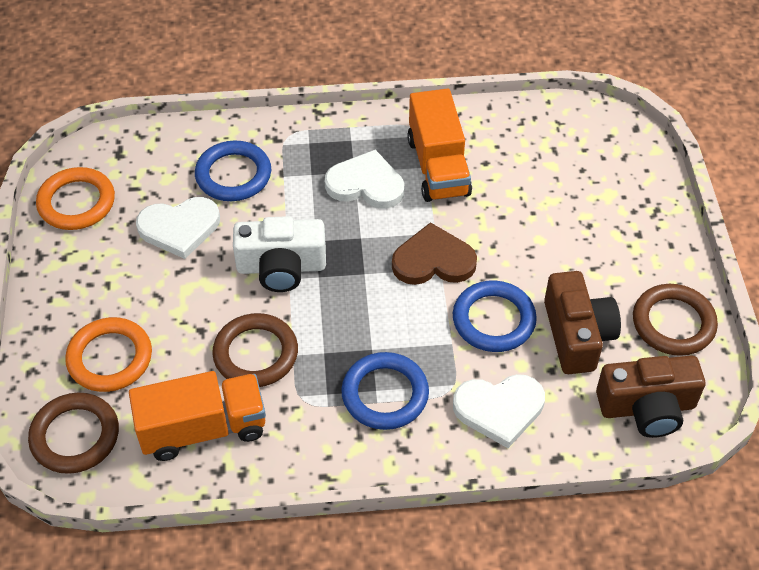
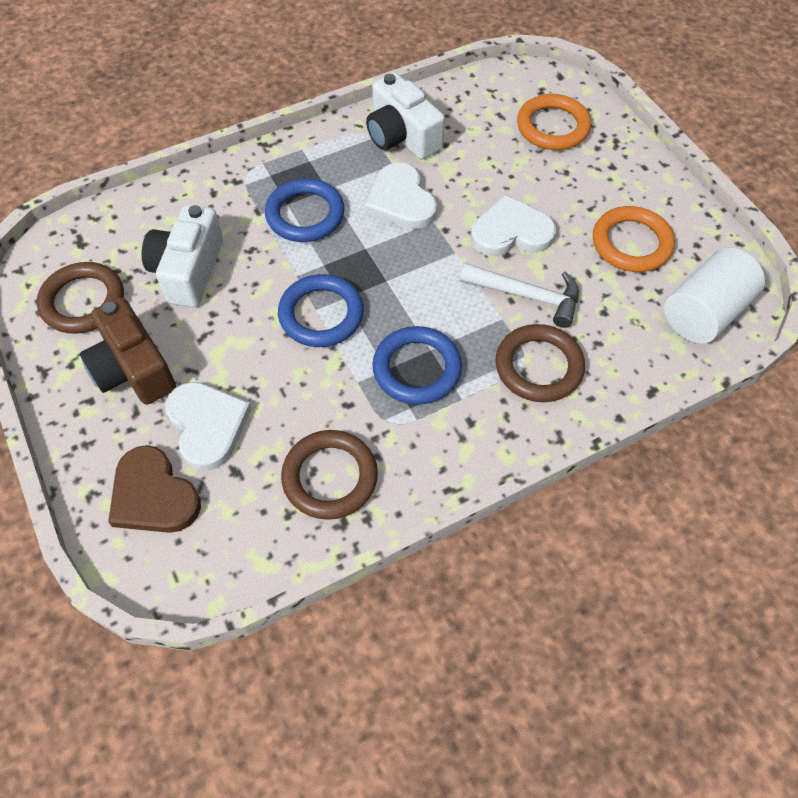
brown camera: [544,271,621,374] [596,355,705,438] = 2 -> [80,297,176,405] = 1
orange truck: [129,371,266,461] [407,88,472,202] = 2 -> none = 0
white camera: [233,216,326,292] = 1 -> [142,205,223,307] [366,72,445,159] = 2
white cylinder: none = 0 -> [664,248,765,344] = 1
white hammer: none = 0 -> [460,263,579,328] = 1

